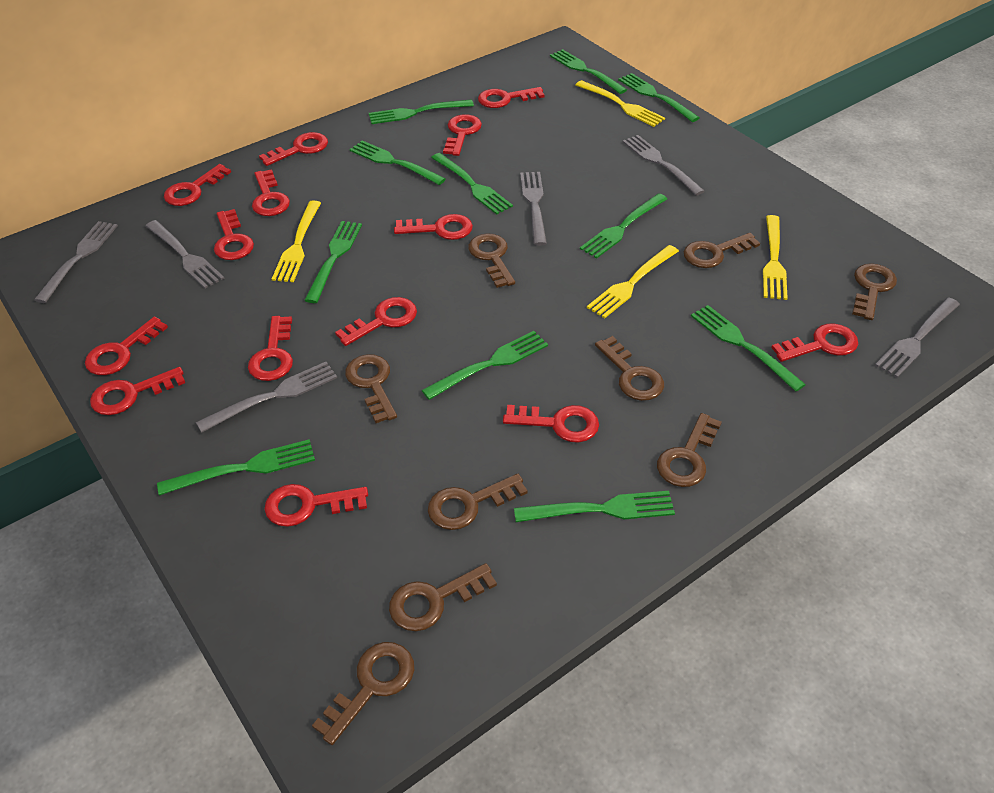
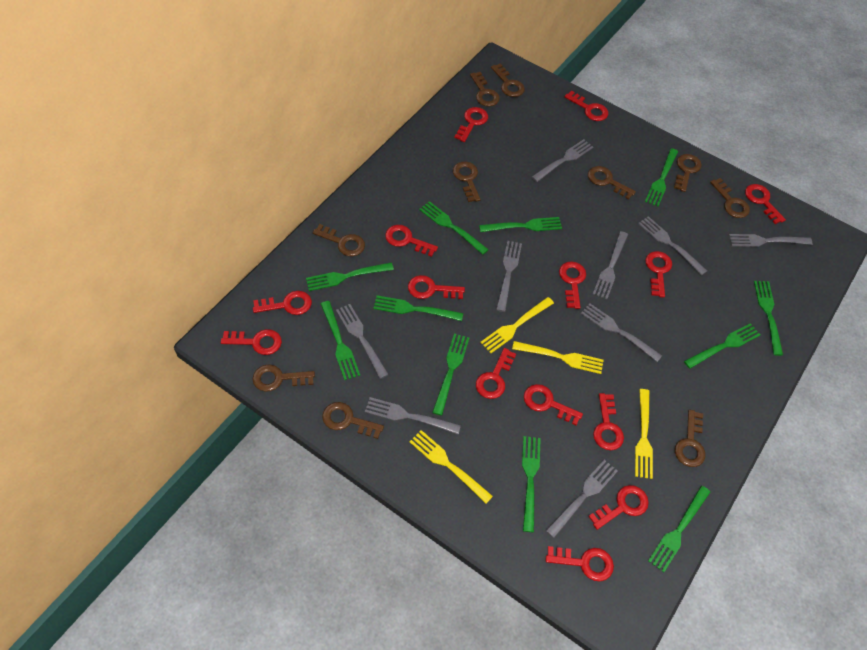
brown key: [312,642,414,745] [345,354,397,423] [389,563,497,631] [428,474,528,530] [468,233,515,288] [595,336,664,401] [657,413,722,487] [684,233,760,268] [852,263,897,320] = 9 -> [252,365,315,392] [313,224,365,257] [322,402,384,439] [453,161,481,202] [470,72,500,107] [491,63,525,97] [588,166,636,199] [674,154,702,192] [675,410,705,467] [710,178,750,218] = 10
grey fork: [34,221,118,303] [146,220,225,288] [196,362,337,433] [520,172,547,246] [623,135,705,196] [875,297,960,378] = 6 -> [336,304,389,379] [365,397,461,434] [496,241,522,312] [532,139,593,182] [546,460,618,538] [581,303,662,362] [593,231,628,299] [638,216,707,275] [729,234,813,247] = 9

